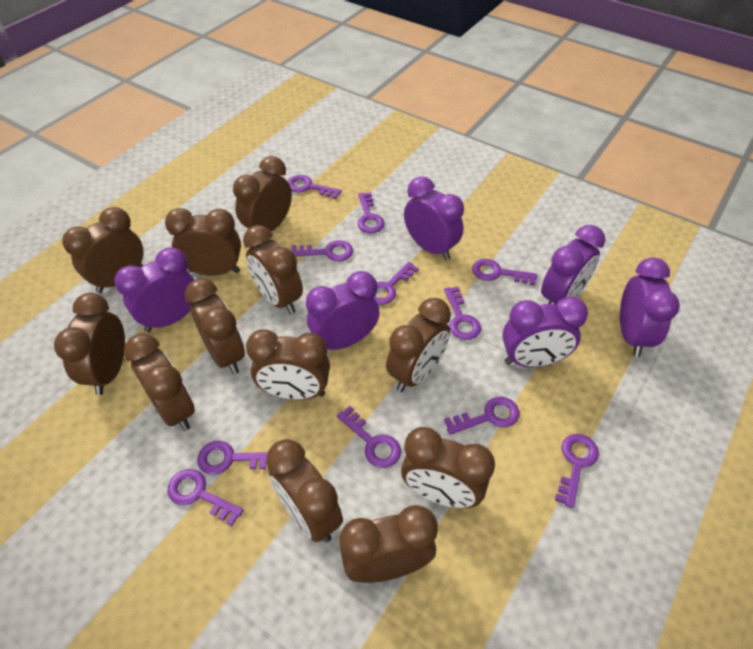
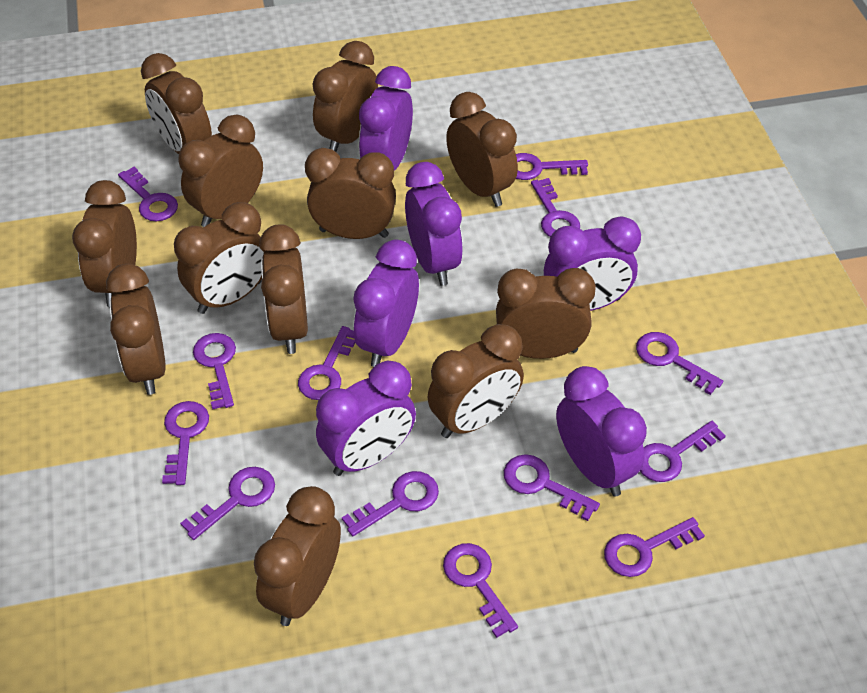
purple key: [167,469,244,526] [197,441,268,475] [287,175,342,199] [292,240,353,261] [337,406,401,468] [358,192,385,233] [374,262,419,305] [444,287,481,340] [444,397,519,435] [472,259,537,285] [555,434,599,508] = 11 -> [118,167,178,221] [162,401,209,485] [180,467,275,540] [193,333,236,410] [298,326,355,400] [342,471,439,536] [443,543,518,638] [504,454,600,521] [516,153,588,180] [531,178,580,237] [604,517,705,577] [636,332,723,395] [640,421,726,482] = 13

